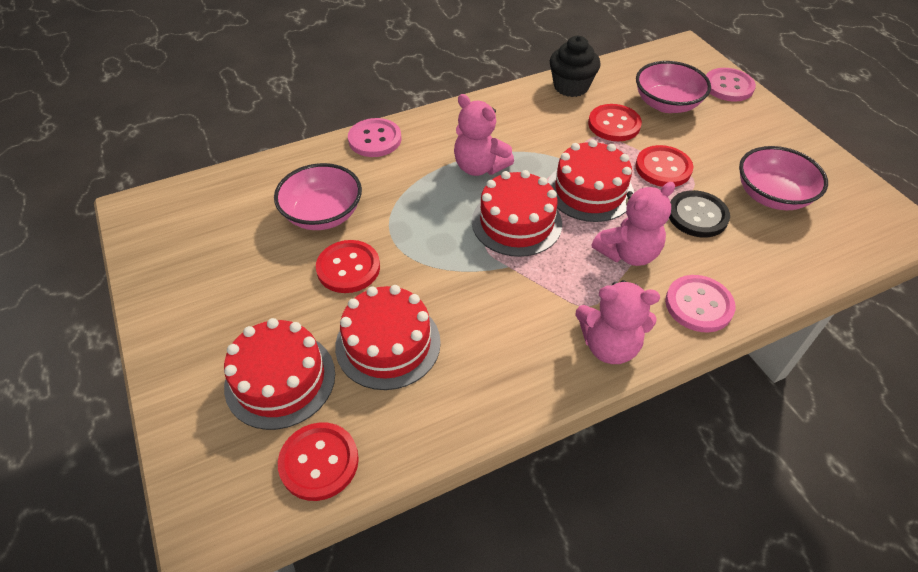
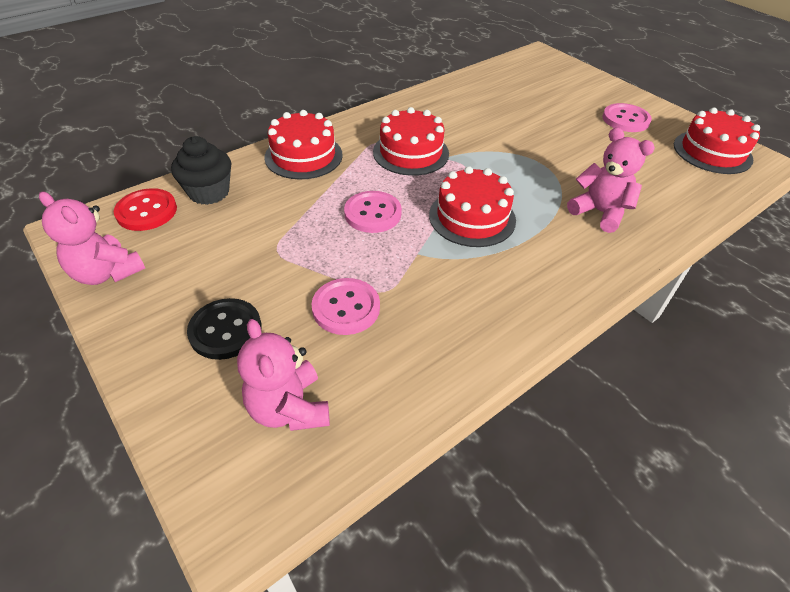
pink bowl: [274,163,362,230] [636,61,711,113] [739,146,828,210] = 3 -> none = 0
red button: [278,422,359,501] [316,240,380,293] [588,104,642,141] [635,145,693,187] = 4 -> [114,188,177,231] = 1

